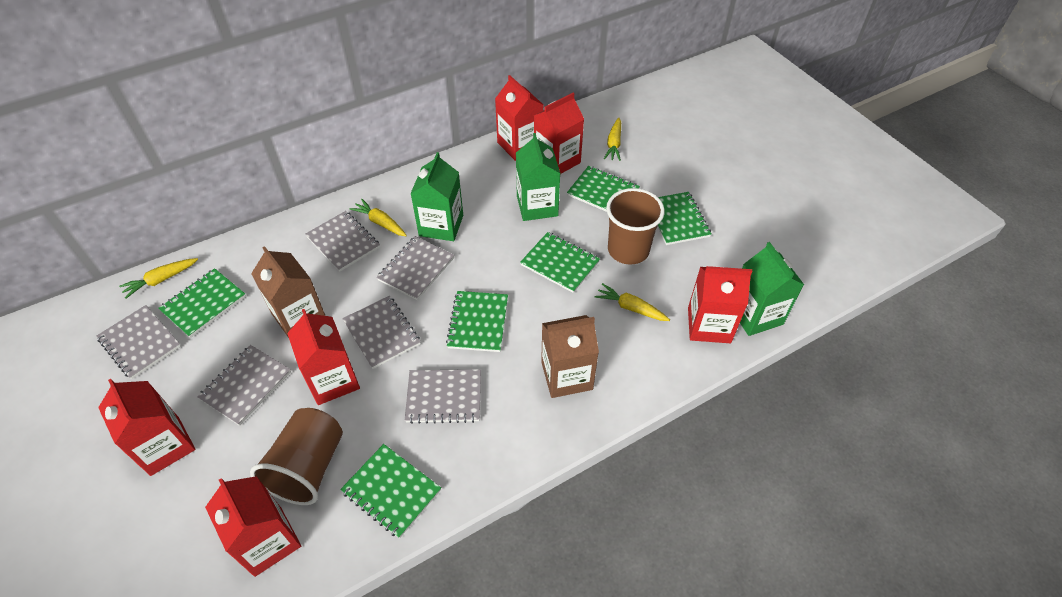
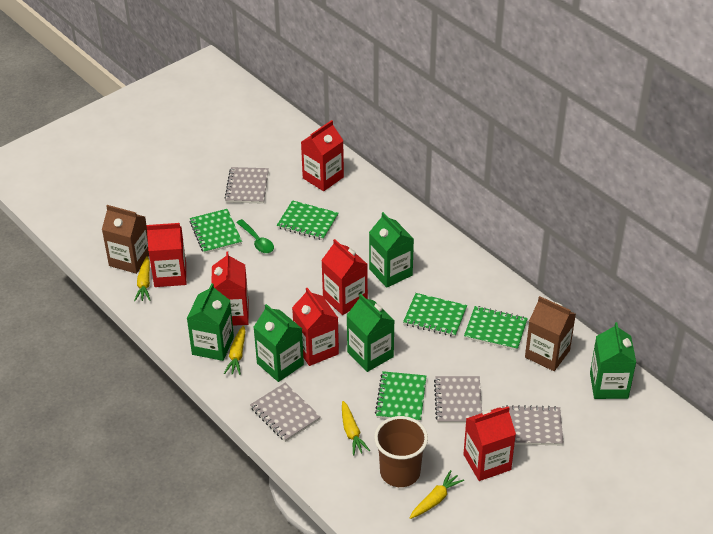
brown cup: [250,408,343,505] [606,188,665,265] = 2 -> [374,416,428,487] = 1
green carton: [410,152,463,241] [516,133,561,221] [740,242,804,336] = 3 -> [187,283,234,361] [254,304,304,382] [346,294,395,372] [369,212,414,288] [590,322,636,399] = 5
green notebook: [158,268,246,338] [340,444,441,538] [446,291,508,352] [520,232,600,293] [567,166,640,212] [657,192,711,245] = 6 -> [189,209,242,254] [277,200,338,240] [375,371,426,422] [403,293,467,337] [464,306,528,350] = 5
green spoon: none = 0 -> [236,219,274,253] = 1
grey notebook: [96,305,181,379] [198,345,291,426] [305,211,380,272] [342,296,420,369] [376,236,454,300] [405,369,481,424] = 6 -> [225,167,269,204] [250,383,321,442] [434,376,482,423] [502,405,564,445] = 4

